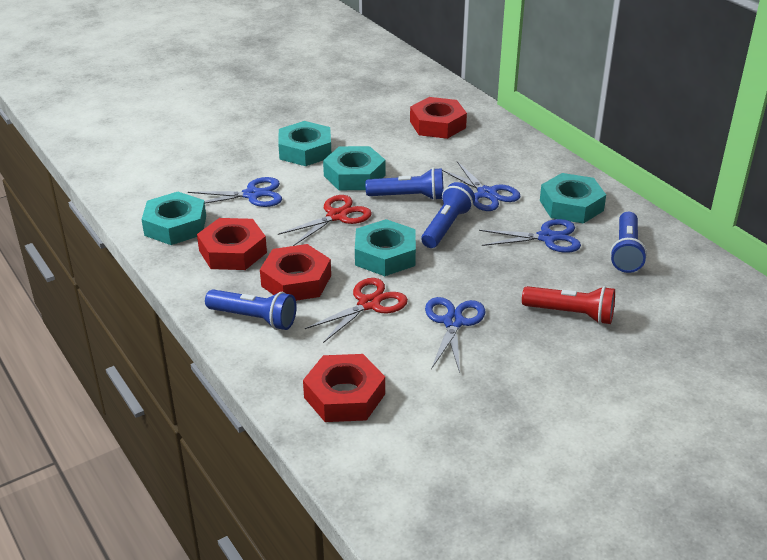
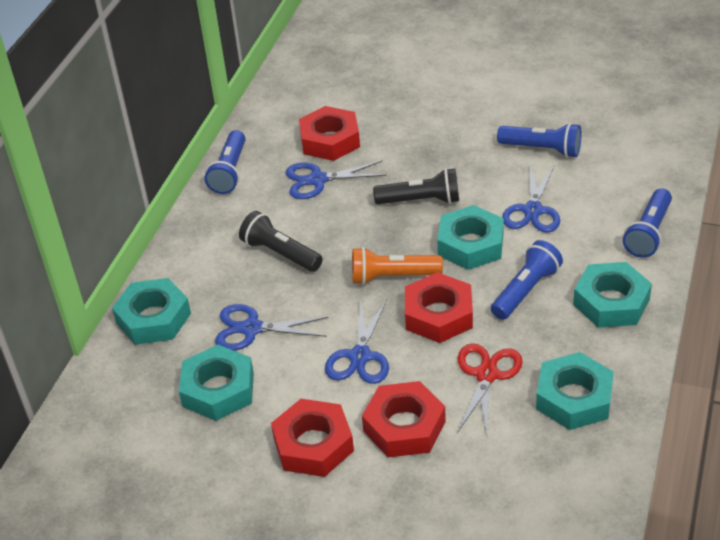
black flashlight: none = 0 -> [239,211,323,272] [373,168,459,204] = 2
orange flashlight: none = 0 -> [352,247,443,285] = 1
red flashlight: [522,286,615,324] = 1 -> none = 0
red scissors: [278,195,372,246] [305,278,408,343] = 2 -> [457,343,523,435] = 1

